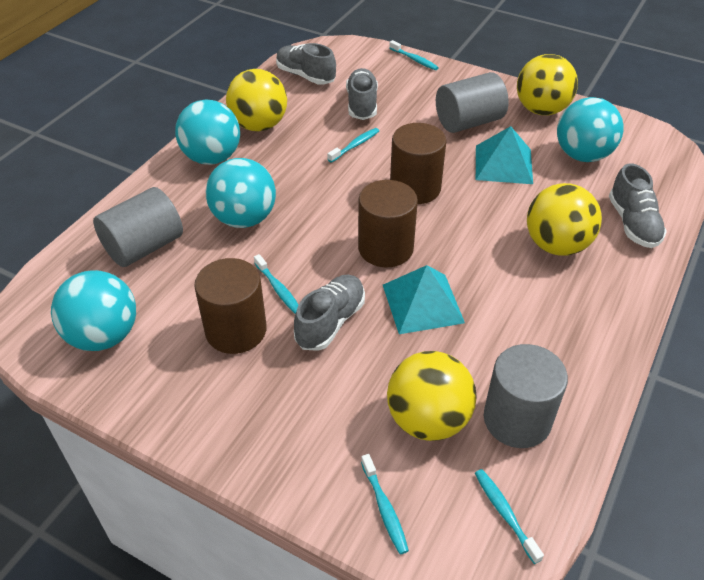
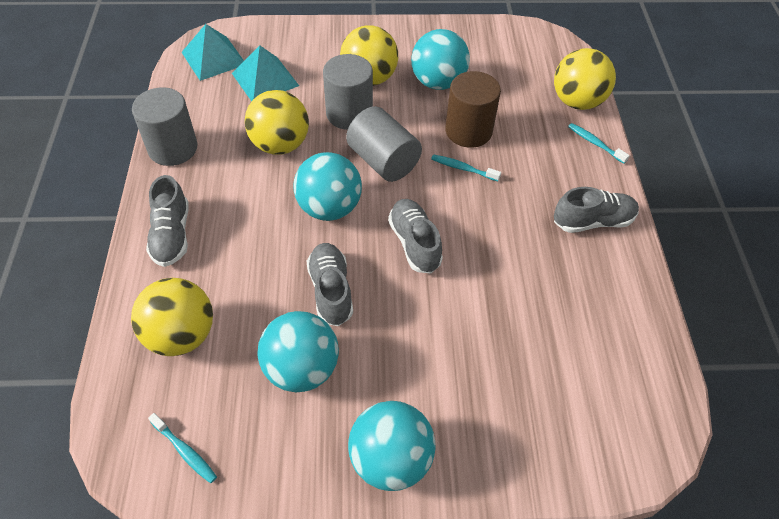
brown cylinder: [194,258,267,354] [358,180,418,267] [390,123,446,204] = 3 -> [445,71,501,148] = 1
turquoise toothbrush: [254,254,298,314] [327,128,379,163] [361,454,409,555] [389,40,439,70] [475,469,544,564] = 5 -> [148,413,217,483] [431,154,501,181] [568,123,630,164] = 3

